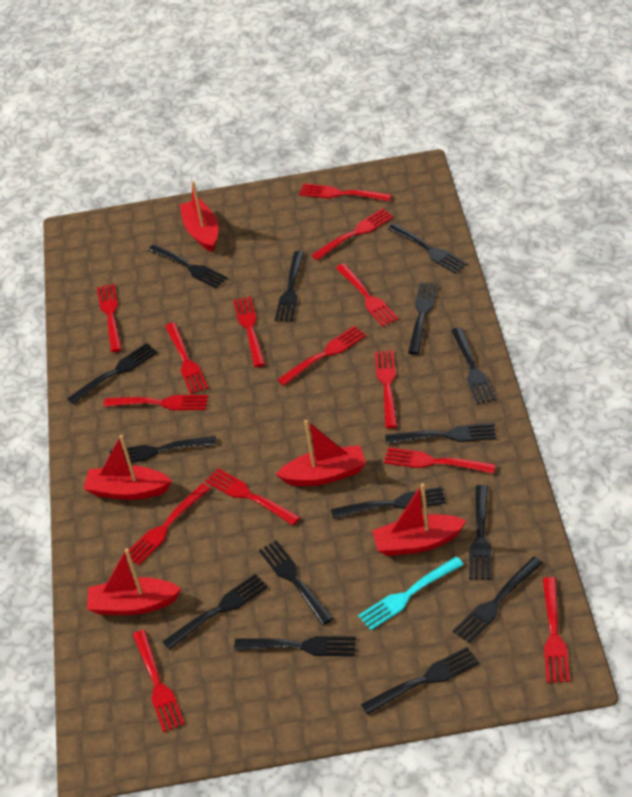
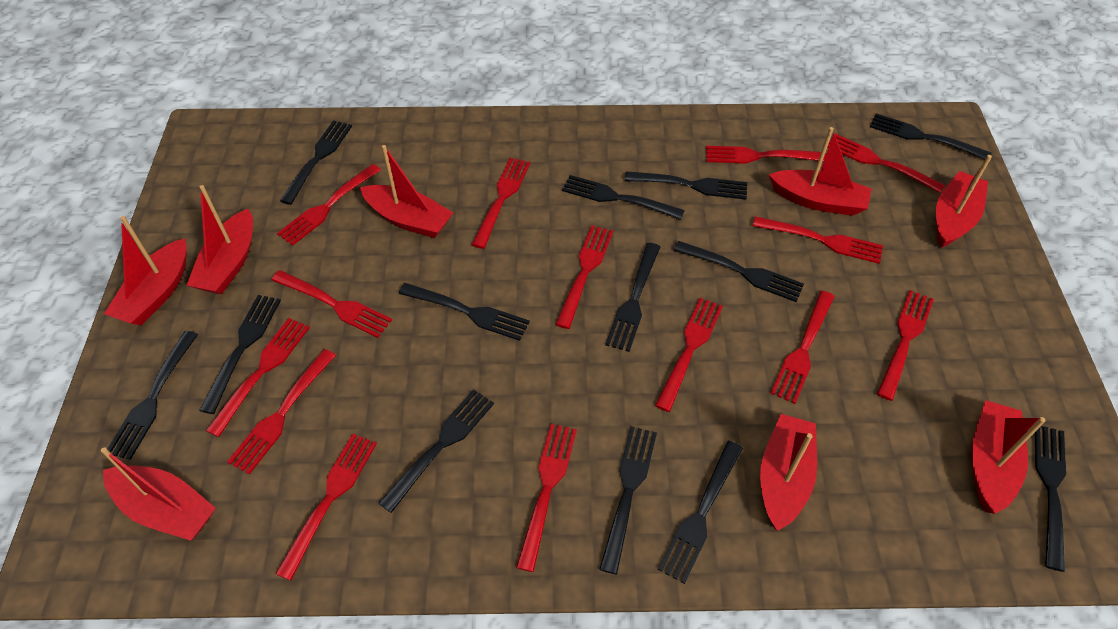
black fork: [67,343,158,404] [110,436,216,463] [148,244,228,288] [162,574,268,650] [234,636,356,656] [259,541,333,625] [275,251,304,321] [331,487,446,518] [361,647,479,715] [385,423,496,444] [388,223,467,274] [408,282,438,355] [451,327,496,404] [453,557,543,643] [469,485,491,580] = 15 -> [107,331,198,460] [199,295,281,414] [280,120,352,205] [379,389,494,513] [399,283,530,341] [562,175,685,220] [599,426,657,574] [605,243,660,352] [625,171,747,200] [658,441,743,584] [674,241,804,302] [870,113,991,160] [1035,426,1066,572] = 13
red boat: [83,435,172,500] [87,548,181,615] [180,181,218,252] [276,420,366,486] [372,483,466,556] = 5 -> [101,447,216,541] [104,216,187,325] [186,185,253,294] [360,145,453,238] [760,414,817,531] [769,127,871,216] [936,155,992,248] [971,400,1046,514] = 8
turquoise fork: [358,556,464,630] = 1 -> none = 0

